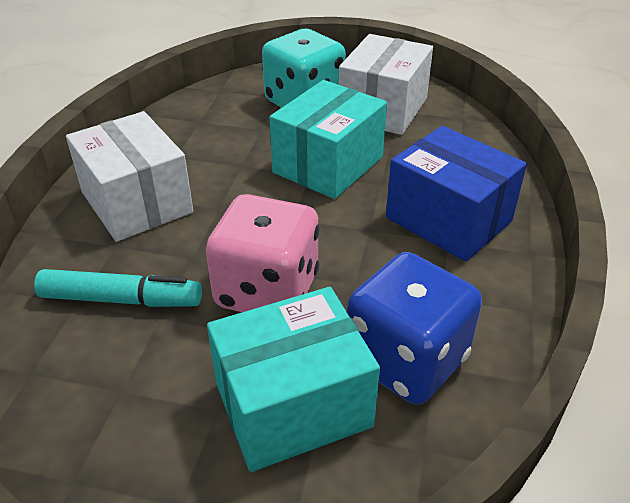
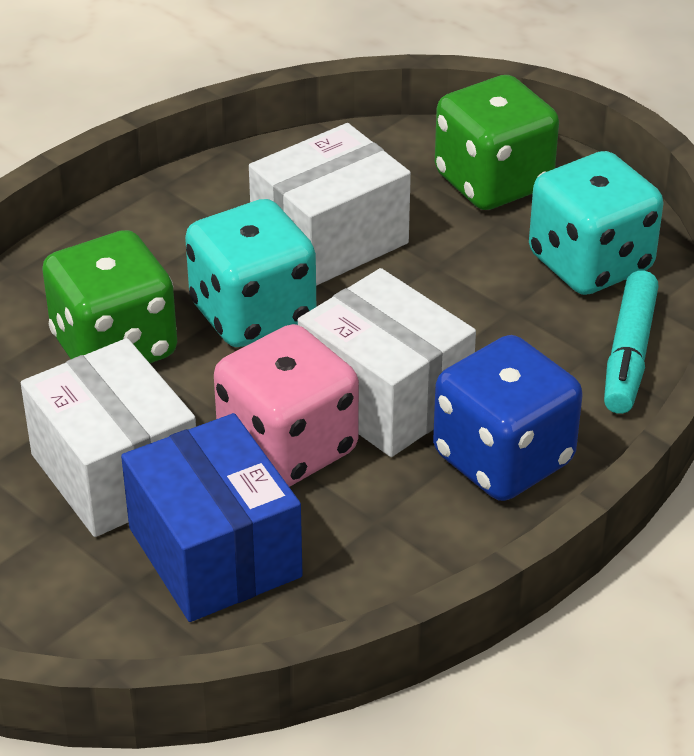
green dice: none = 0 -> [42,230,177,363] [435,75,559,210] = 2
turquoise box: [207,287,380,472] [270,80,387,199] = 2 -> none = 0
turquoise dice: [262,29,346,108] = 1 -> [185,199,316,347] [529,151,663,295] = 2
white box: [66,111,193,242] [339,34,433,135] = 2 -> [21,338,196,537] [249,123,411,286] [298,268,476,457] = 3

